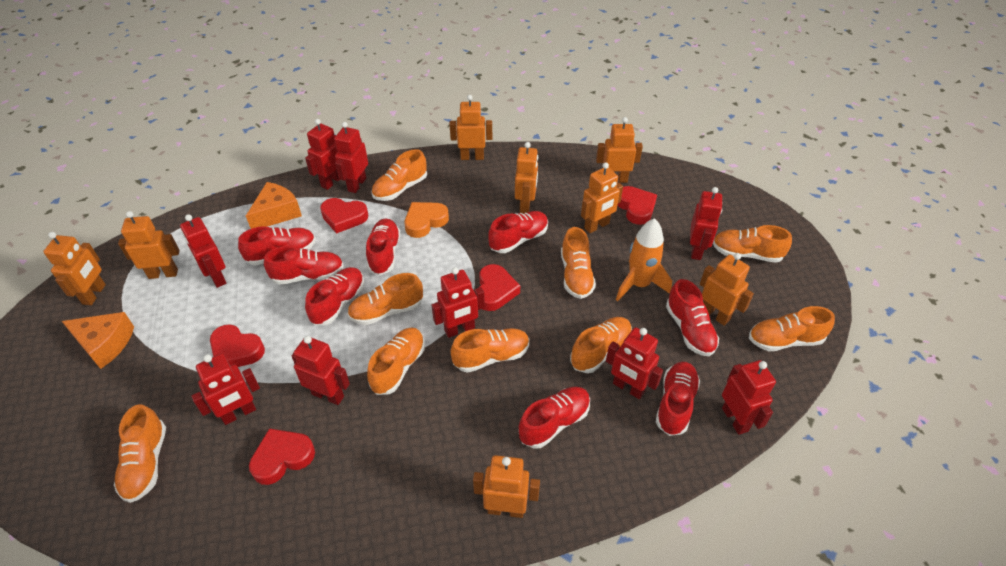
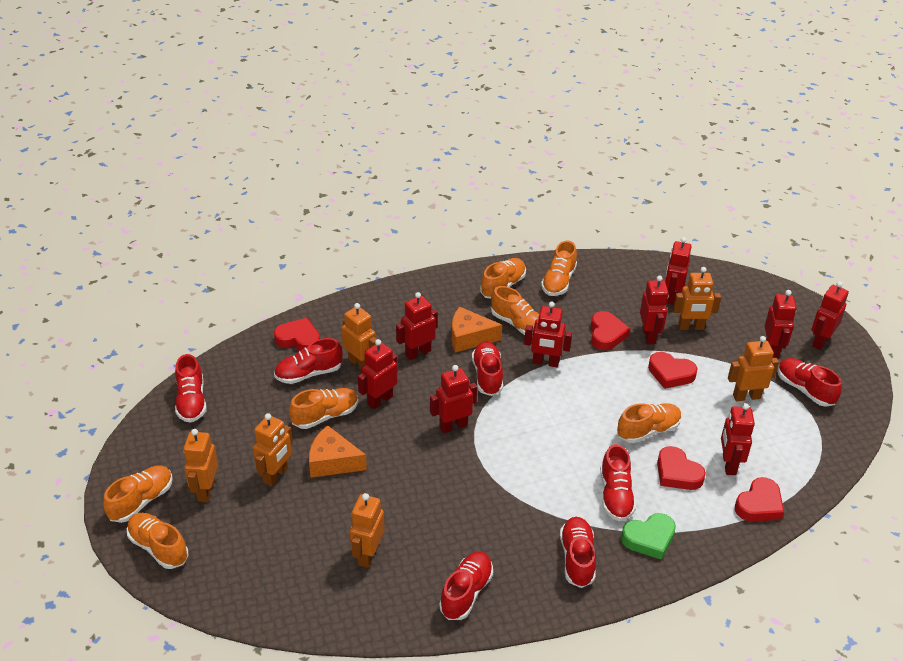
green heart: none = 0 -> [621,513,676,560] = 1
orange heart: [405,202,449,238] = 1 -> none = 0
orange robot: [43,232,106,305] [118,211,180,279] [449,95,492,160] [473,455,540,518] [515,142,538,214] [581,163,623,233] [596,117,643,183] [700,253,754,326] = 8 -> [184,429,218,502] [253,413,293,486] [342,303,377,369] [350,493,385,568] [673,267,721,330] [728,336,779,401] = 6
orange rocket: [616,218,672,301] = 1 -> none = 0
orange shoe: [114,404,166,503] [347,273,423,325] [367,327,425,395] [371,149,427,201] [451,328,529,373] [561,227,596,299] [570,317,632,373] [713,225,792,263] [749,306,835,351] = 9 -> [103,466,173,523] [127,513,188,569] [289,388,358,429] [480,258,526,299] [491,286,539,335] [541,241,577,296] [617,403,682,443] = 7
red shoe: [238,226,316,265] [264,246,344,285] [305,267,364,325] [366,218,401,275] [488,211,548,253] [519,387,590,449] [656,361,700,436] [666,279,719,356] = 8 -> [175,354,207,423] [274,338,343,384] [439,552,493,620] [472,342,503,396] [560,517,596,588] [600,444,636,521] [778,358,842,407] = 7

